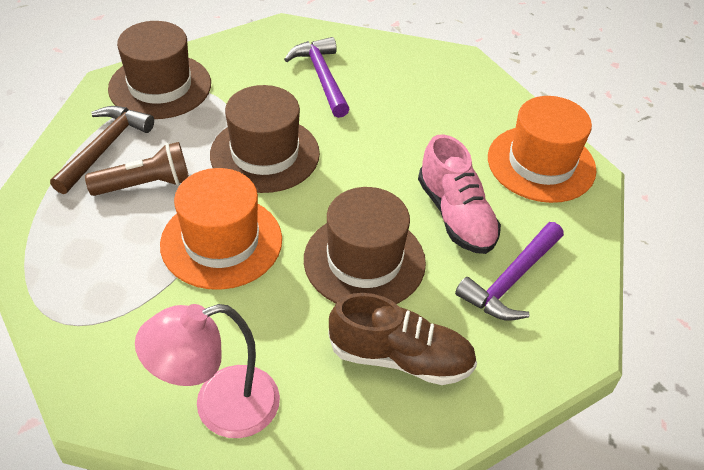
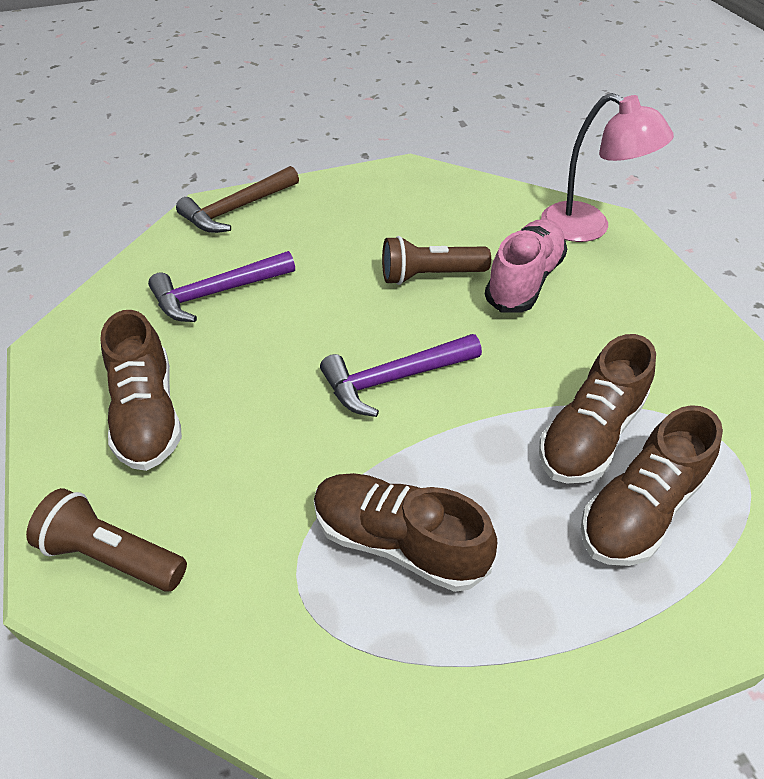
brown flashlight: [85,142,189,196] = 1 -> [26,488,187,592] [382,236,491,285] = 2
brown hat: [108,21,211,119] [210,85,320,193] [304,187,426,304] = 3 -> none = 0
brown shoe: [328,293,477,385] = 1 -> [100,310,182,471] [314,473,498,592] [539,334,656,483] [581,405,723,566] = 4
orange hat: [160,168,282,290] [488,96,597,203] = 2 -> none = 0

